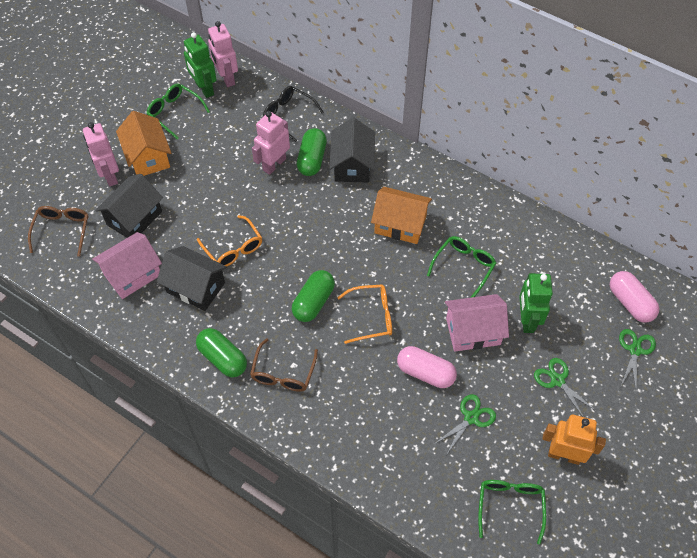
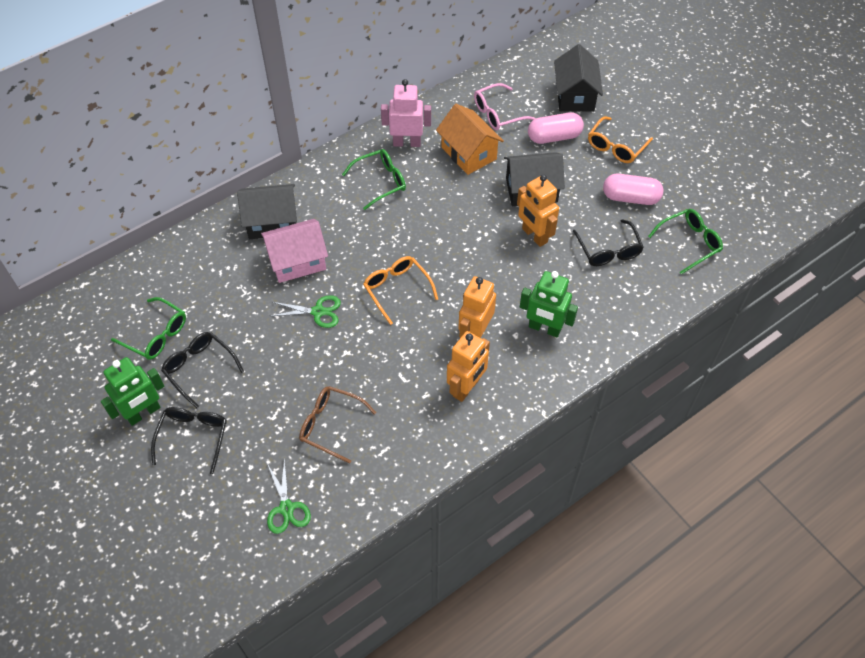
black glasses: [263,86,324,142] = 1 -> [151,407,227,474] [161,332,244,408] [573,219,644,266] = 3
brown glasses: [28,206,89,257] [250,338,318,392] = 2 -> [299,386,376,464] = 1
green capsule: [196,328,247,377] [292,270,335,322] [297,128,327,176] = 3 -> none = 0
green scissors: [434,394,496,454] [534,358,596,417] [619,329,656,389] = 3 -> [267,458,311,534] [271,295,341,328] = 2
orange house: [116,111,171,176] [371,187,432,244] = 2 -> [436,104,504,175] = 1
orange robot: [542,414,606,465] = 1 -> [447,331,490,402] [458,276,496,338] [517,174,559,247] = 3
pink glasses: none = 0 -> [474,83,536,130] = 1
pink house: [92,232,162,299] [445,294,509,352] = 2 -> [261,219,328,283] = 1
pink robot: [83,122,119,187] [208,21,238,87] [252,111,290,175] = 3 -> [381,79,431,147] = 1

